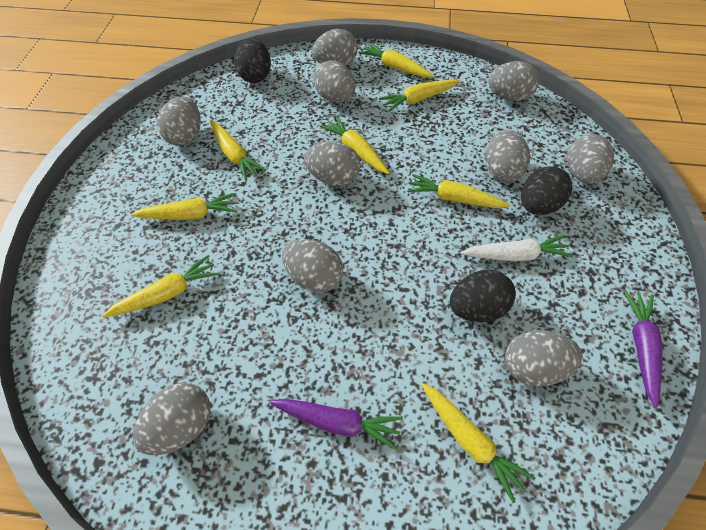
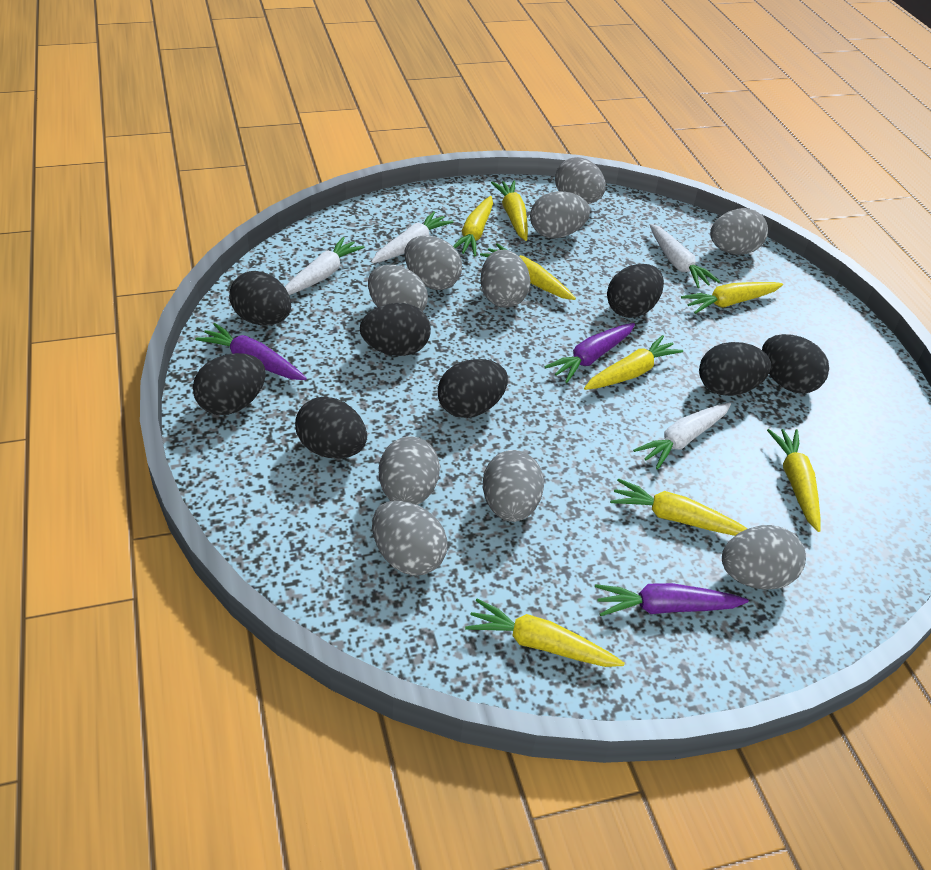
black egg: [234,38,271,83] [450,270,516,322] [521,166,572,215] = 3 -> [193,353,266,415] [229,271,291,325] [295,396,367,459] [360,303,431,356] [438,359,508,418] [607,264,664,318] [699,342,771,396] [762,334,829,394] = 8
purple carrot: [270,399,403,450] [624,291,663,408] = 2 -> [195,323,307,380] [545,323,635,383] [595,583,749,616] = 3
white carrot: [461,235,573,262] = 1 -> [285,237,365,295] [371,211,454,263] [633,402,731,470] [650,224,720,288] = 4

